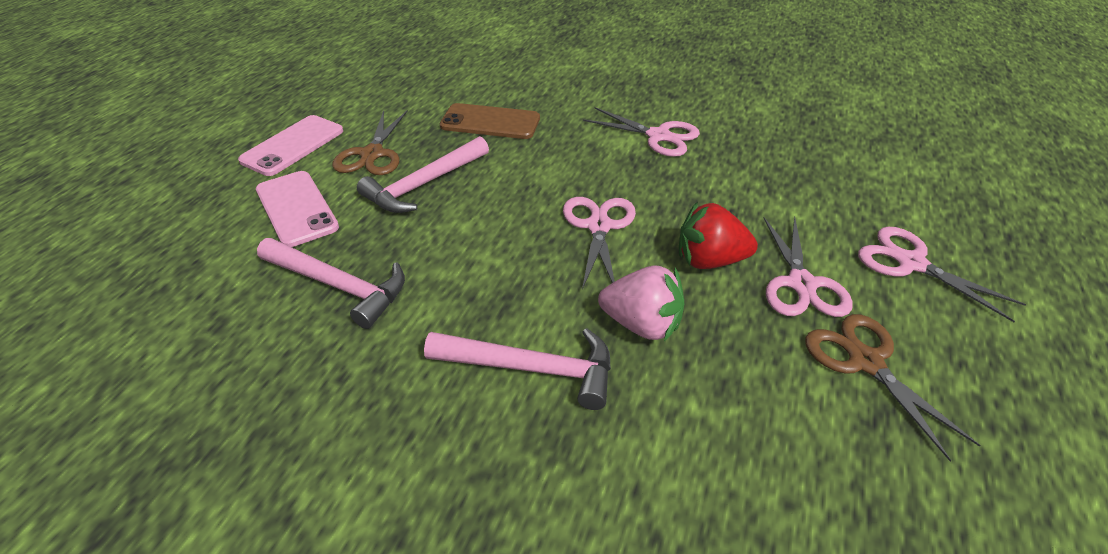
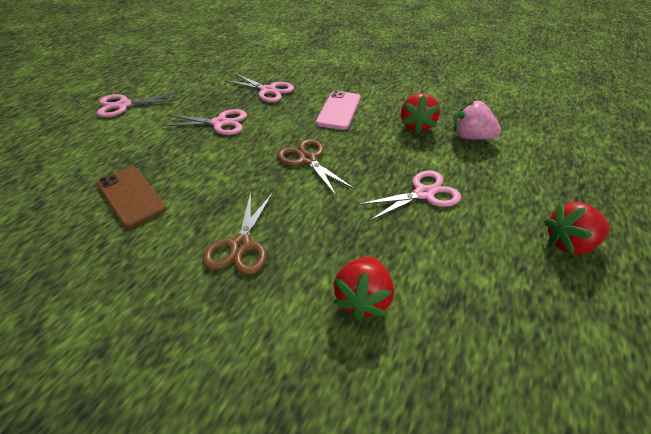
pink hammer: [257,238,405,329] [357,136,489,213] [424,328,611,410] = 3 -> none = 0
pink phone: [238,115,343,176] [256,171,339,247] = 2 -> [316,90,361,130] = 1
red strawberry: [679,202,758,269] = 1 -> [333,256,394,321] [401,93,440,134] [544,201,610,255] = 3

